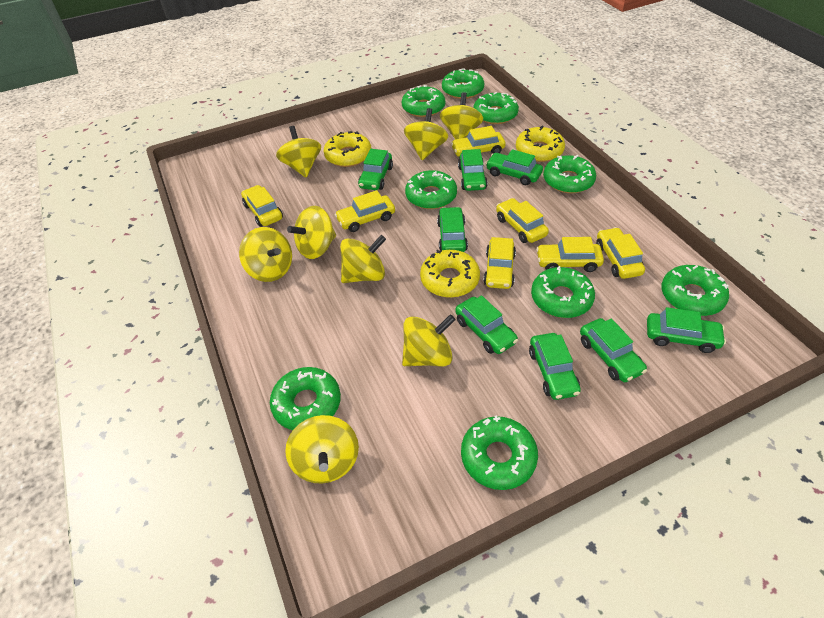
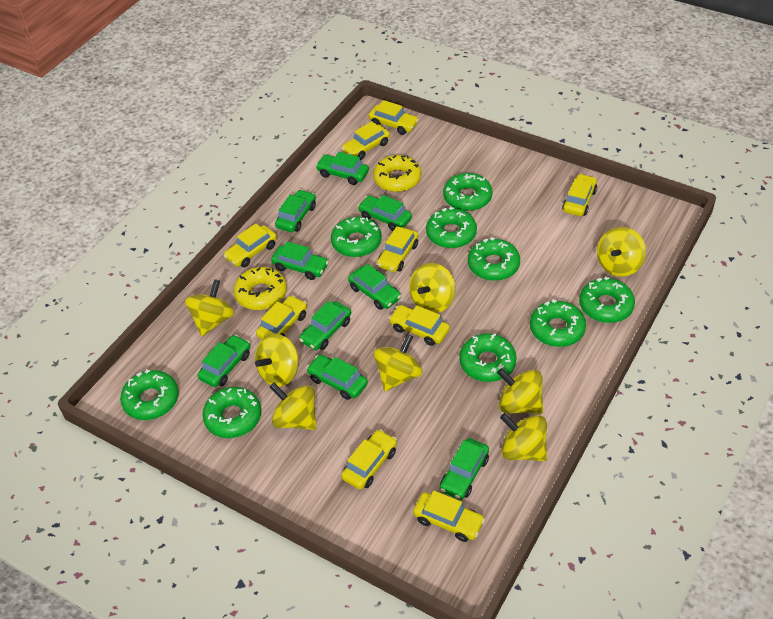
green car: [358,149,393,190] [437,207,468,252] [455,295,518,354] [458,149,488,191] [486,149,543,185] [529,333,581,400] [580,318,647,382] [647,307,726,353] = 8 -> [198,335,250,387] [271,241,329,280] [275,190,316,232] [299,301,351,350] [306,355,368,400] [316,152,369,185] [348,264,401,310] [358,195,412,231] [440,438,489,500] = 9
yellow car: [241,185,283,227] [335,190,395,232] [451,126,506,157] [483,237,516,289] [496,198,549,243] [536,237,604,272] [596,227,645,279] = 7 -> [223,223,277,267] [256,295,307,339] [341,121,390,160] [341,429,397,489] [369,100,419,135] [377,226,418,272] [389,305,450,346] [413,491,485,542] [562,174,597,216] = 9
yellow donut: [324,131,371,167] [420,250,480,298] [516,125,565,162] = 3 -> [234,267,287,310] [373,155,421,192] = 2

